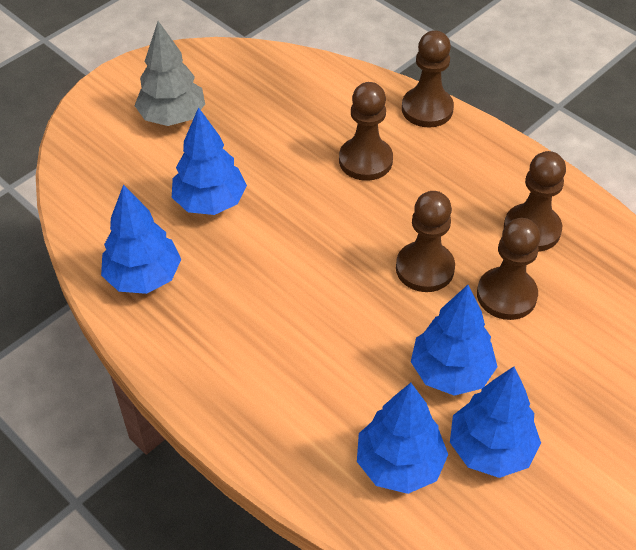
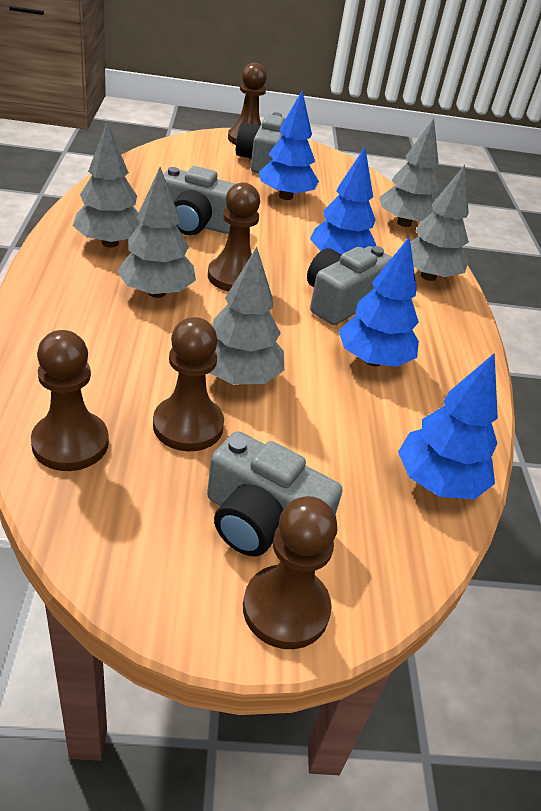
blue tree: [101,185,181,294] [172,107,247,215] [357,383,448,494] [411,285,497,396] [450,367,541,478] = 5 -> [259,91,319,200] [310,147,376,255] [339,236,419,367] [398,353,498,499] = 4
grey camera: none = 0 -> [163,166,235,235] [207,431,342,556] [236,112,286,173] [307,246,392,325] = 4
grey tree: [134,21,205,126] = 1 -> [73,122,141,248] [117,167,196,298] [210,247,284,385] [379,119,439,227] [410,165,469,281] = 5

